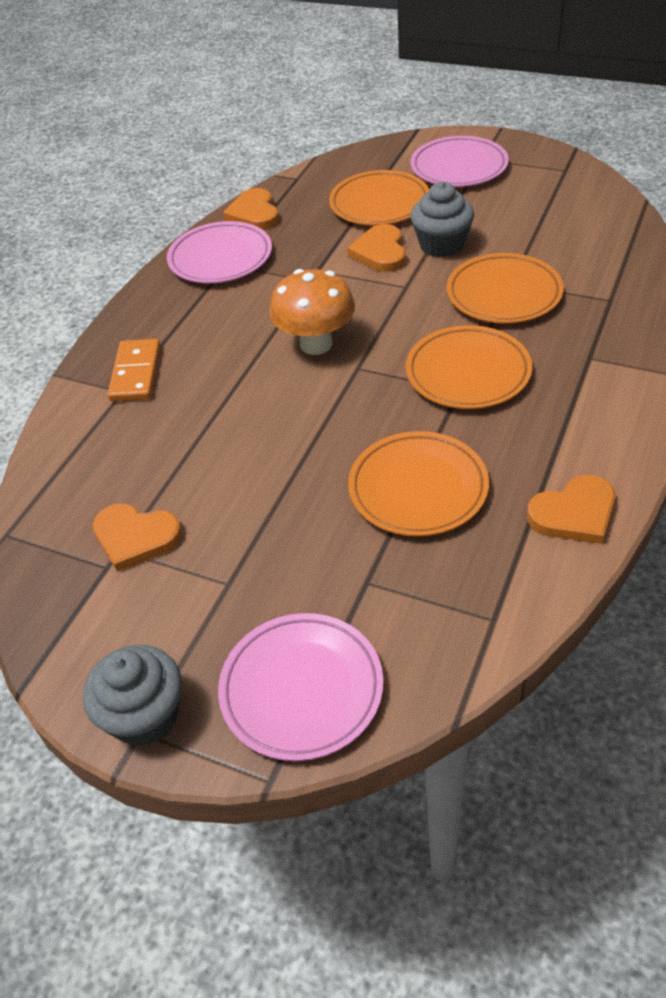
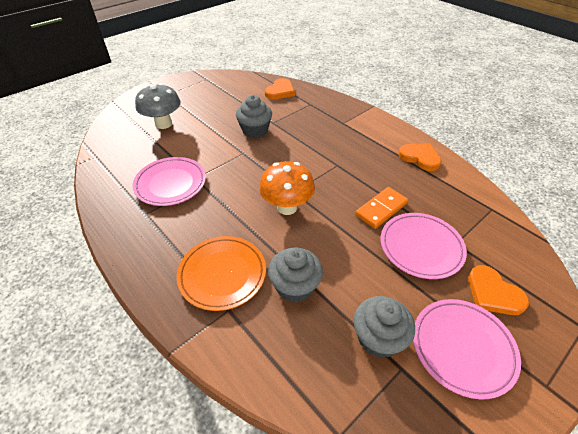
grey cupcake: [83,645,182,746] [410,182,474,257] = 2 -> [236,95,272,138] [268,247,323,303] [354,296,415,358] = 3
grey mushroom: none = 0 -> [135,83,181,129] = 1
orange heart: [93,503,182,572] [223,188,279,230] [347,224,406,272] [527,475,615,544] = 4 -> [265,78,295,100] [398,144,442,171] [468,265,529,315] = 3
orange plate: [329,170,429,226] [348,431,489,537] [406,325,532,409] [447,253,564,324] = 4 -> [176,236,266,311] = 1

